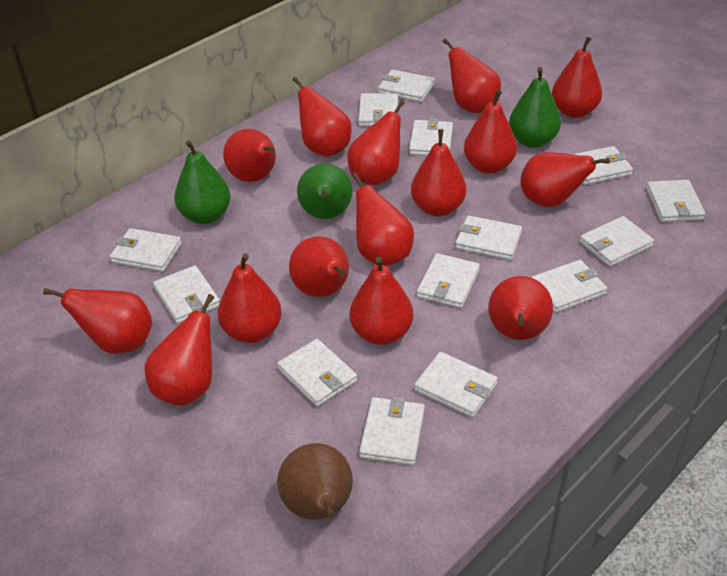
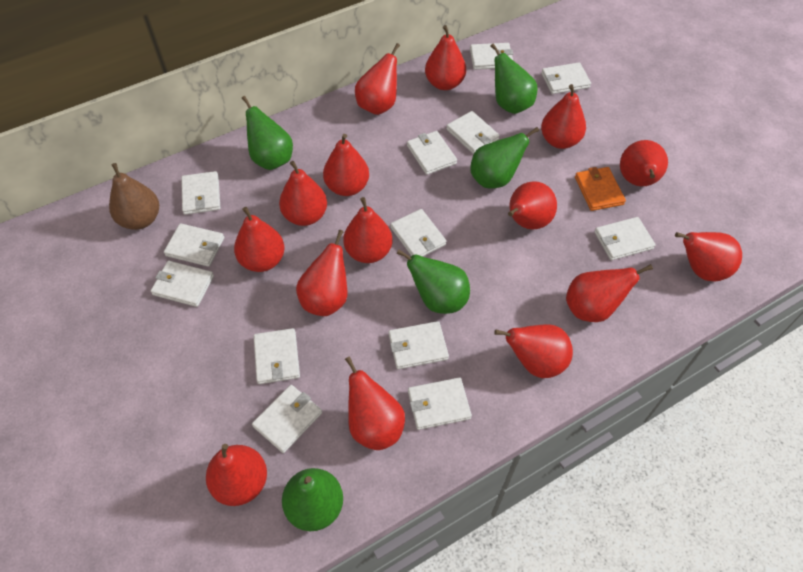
green pear: [174,140,231,224] [297,163,352,219] [509,67,561,148] = 3 -> [242,96,293,170] [282,468,343,531] [396,249,470,314] [470,127,539,188] [491,43,538,114] = 5
orange wallet: none = 0 -> [575,167,626,211] = 1
white wallet: [110,228,182,272] [153,265,220,323] [277,339,357,407] [358,93,398,126] [359,397,425,465] [378,69,435,102] [409,118,453,156] [414,352,498,418] [417,253,480,308] [455,215,522,260] [531,260,607,313] [574,146,633,185] [580,216,654,267] [646,180,706,222] = 14 -> [151,261,214,307] [164,223,224,267] [181,171,220,215] [252,385,322,453] [254,328,300,384] [389,321,449,369] [390,209,447,257] [407,131,457,175] [408,377,472,430] [446,111,500,154] [470,43,513,70] [541,62,591,94] [594,217,656,260] = 13

